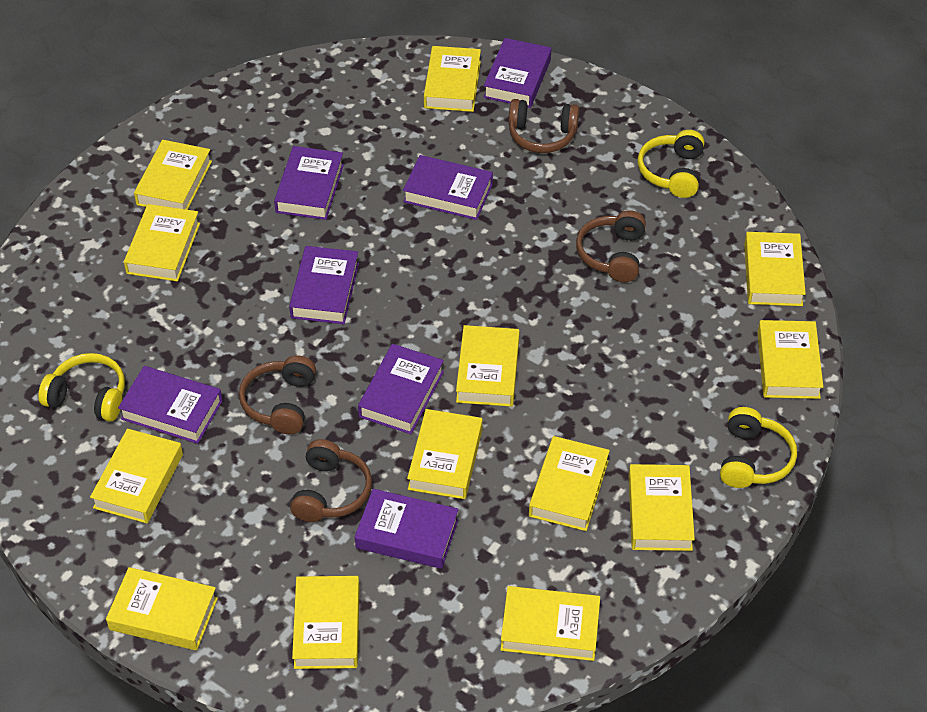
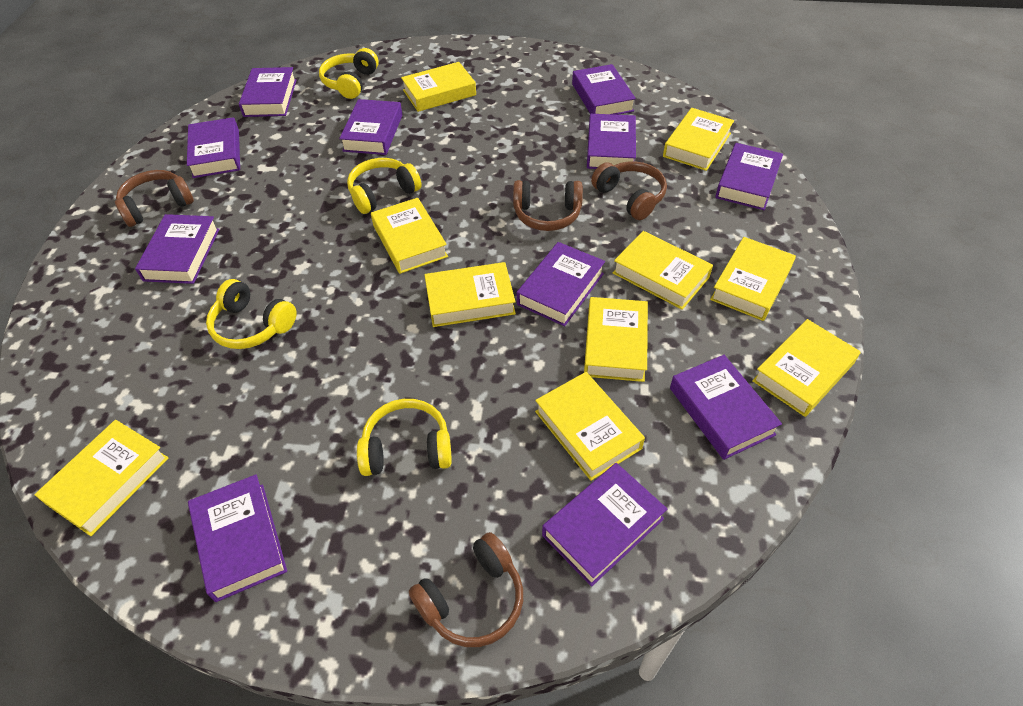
purple book: [118,366,223,444] [274,146,344,220] [289,246,359,324] [355,489,459,569] [358,344,444,434] [403,155,493,220] [484,38,551,108] = 7 -> [135,214,220,284] [187,117,240,178] [188,474,287,602] [239,67,297,117] [339,99,402,155] [517,242,605,326] [542,463,667,587] [572,64,636,115] [587,114,636,169] [670,355,782,460] [715,143,783,210] = 11
yellow book: [90,429,183,523] [106,567,218,650] [124,204,200,282] [134,140,212,210] [292,576,360,669] [407,409,483,499] [424,46,481,112] [456,325,520,407] [500,586,600,661] [529,436,610,531] [629,464,695,551] [744,232,806,306] [757,320,823,399] = 13 -> [34,420,168,536] [371,198,448,274] [401,62,476,112] [424,262,516,327] [535,372,645,481] [584,297,648,382] [613,231,713,310] [663,108,734,171] [710,237,796,321] [752,319,861,417] = 10
yellow headphones: [38,353,125,422] [638,130,704,198] [720,407,797,488] = 3 -> [206,279,297,349] [319,48,379,99] [347,158,422,214] [357,399,452,476] = 4

